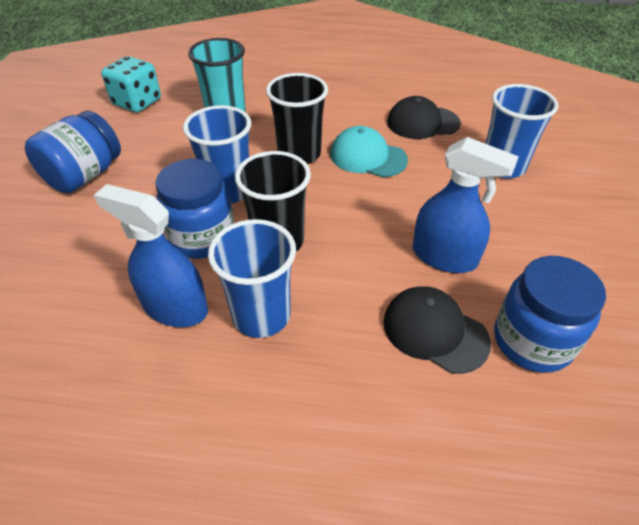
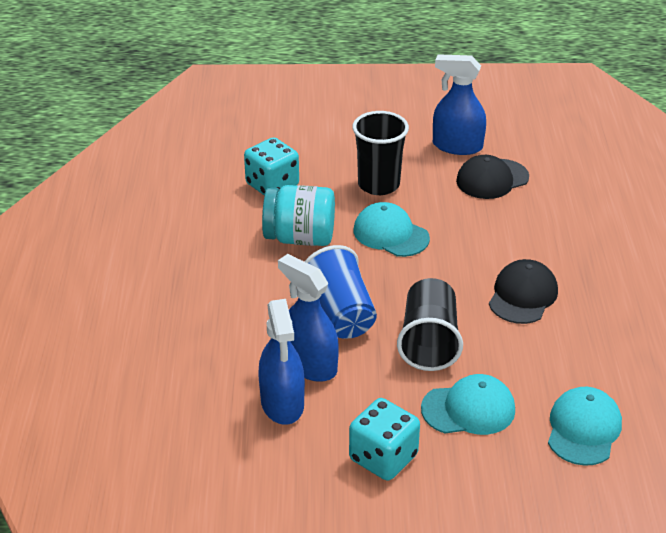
blue cup: [183,105,251,204] [208,219,296,338] [485,84,558,179] = 3 -> [304,245,377,339] = 1
blue jar: [25,111,121,193] [155,159,234,259] [494,256,606,373] = 3 -> none = 0
blue spray bottle: [94,184,208,327] [413,137,519,273] = 2 -> [258,299,305,425] [278,254,339,382] [433,54,486,155] = 3
turquoise cap: [330,126,408,177] = 1 -> [354,202,430,257] [421,374,515,435] [548,387,622,466] = 3
turquoise cup: [188,38,246,112] = 1 -> none = 0
turquoise dice: [101,56,161,112] = 1 -> [244,137,299,196] [349,398,420,481] = 2
turquoise jar: none = 0 -> [262,185,335,246] = 1

